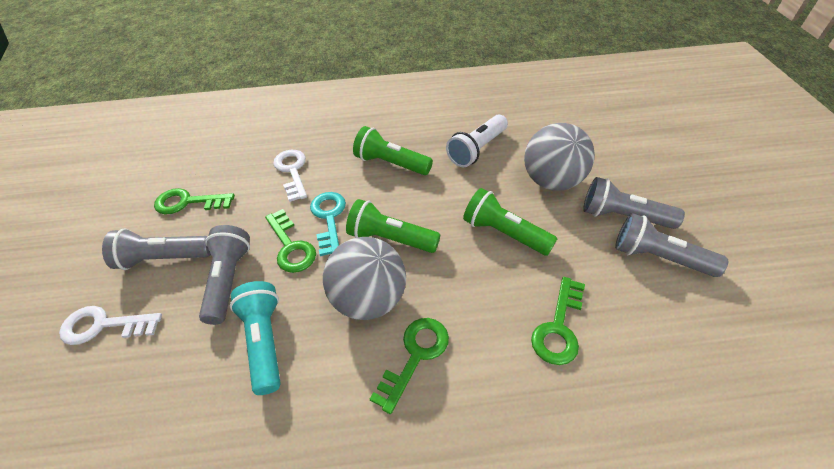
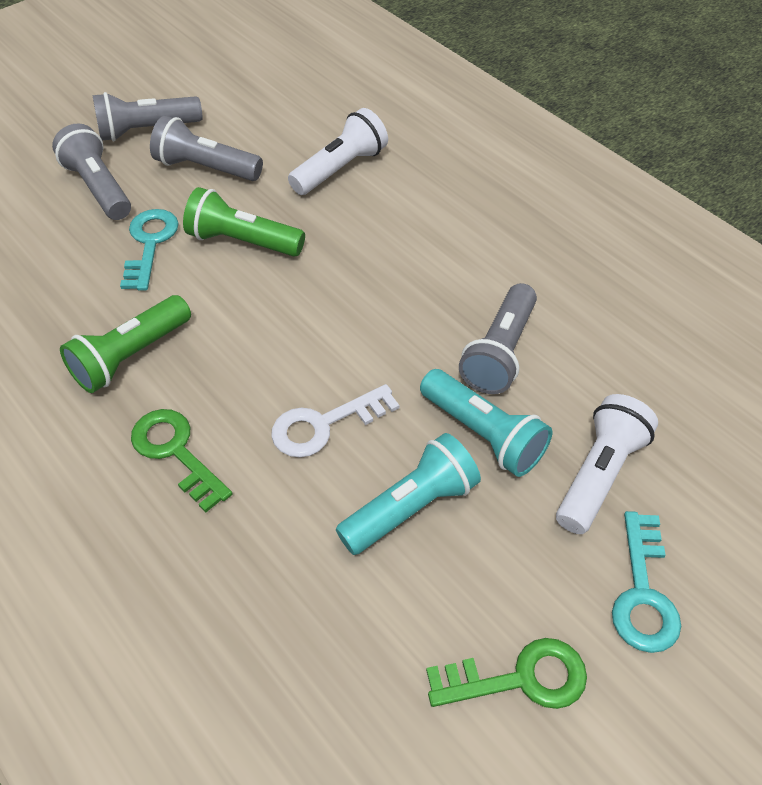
green flashlight: [346,199,440,253] [353,126,433,175] [463,188,557,256] = 3 -> [60,295,191,393] [183,187,305,257] = 2
green key: [154,188,235,214] [265,209,316,273] [370,318,449,414] [531,277,585,365] = 4 -> [131,409,233,513] [426,638,587,709] = 2
grey ball: [323,237,406,320] [524,123,595,191] = 2 -> none = 0
turquoise flashlight: [230,281,281,395] = 1 -> [336,433,481,555] [420,369,552,477] = 2
turquoise key: [310,192,346,256] = 1 -> [120,209,178,291] [612,511,681,653] = 2
white flashlight: [446,115,508,167] = 1 -> [288,108,388,195] [556,394,658,534] = 2
white key: [59,306,162,345] [273,150,307,202] = 2 -> [271,384,399,458] = 1

